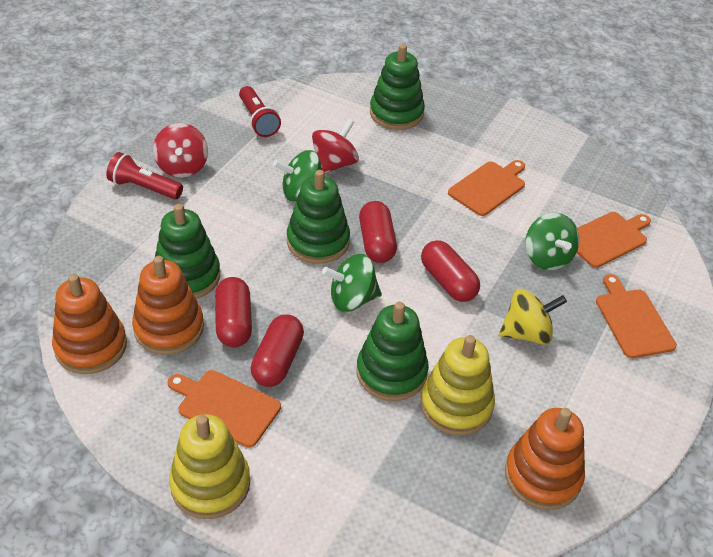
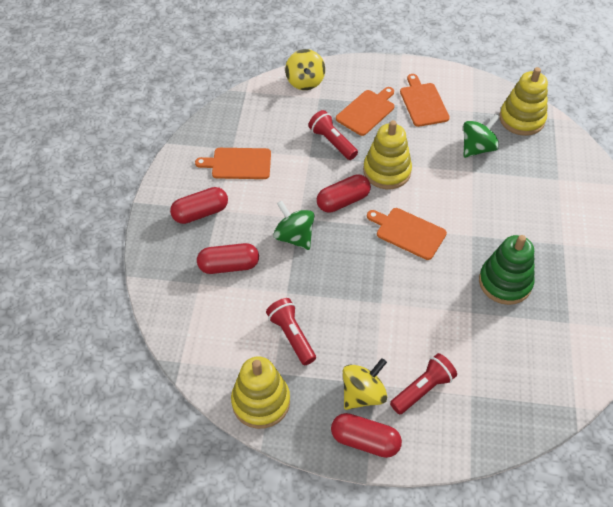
green spinning top: [273,150,322,201] [322,254,382,312] [525,213,579,270] = 3 -> [273,200,314,250] [463,114,500,158] = 2
green stacking toy: [155,204,220,299] [287,170,350,264] [357,302,429,401] [370,44,425,130] = 4 -> [479,235,535,305] = 1
orange stacking toy: [52,274,127,374] [132,256,204,355] [505,408,585,510] = 3 -> none = 0
red flashlight: [106,152,183,199] [239,86,281,137] = 2 -> [266,298,316,365] [308,110,358,160] [390,353,457,414] = 3
red spinning top: [153,123,208,178] [312,119,359,174] = 2 -> none = 0
yellow spinning top: [499,289,567,345] = 1 -> [285,49,325,90] [343,358,387,410] = 2
yellow stacking toy: [169,414,250,519] [420,335,495,436] = 2 -> [231,356,290,429] [363,120,412,189] [499,67,548,136] = 3

